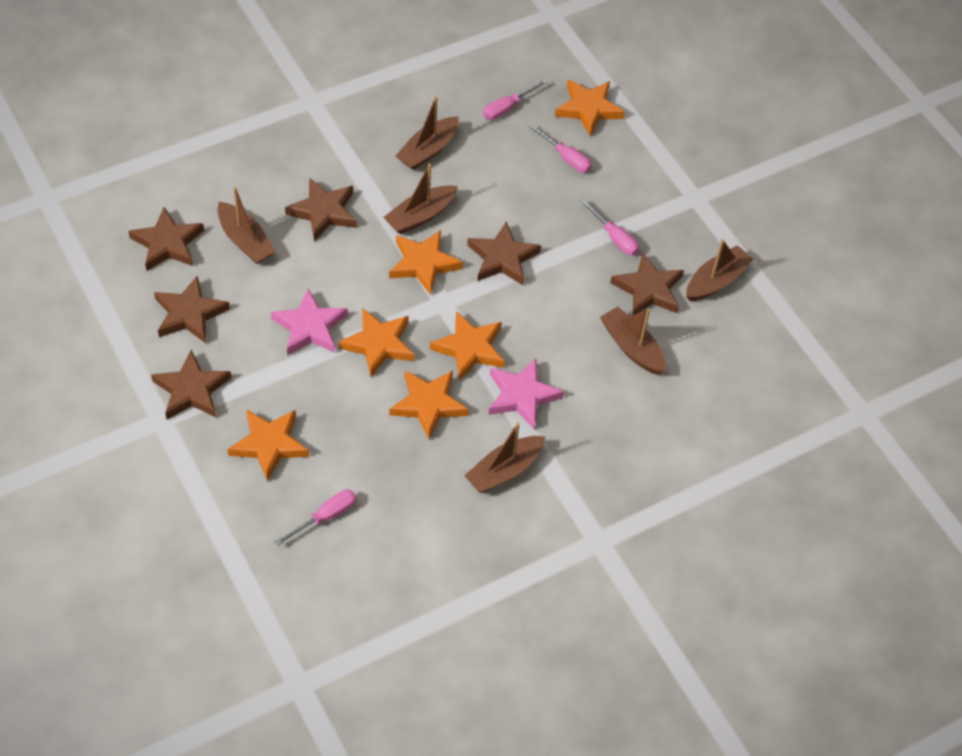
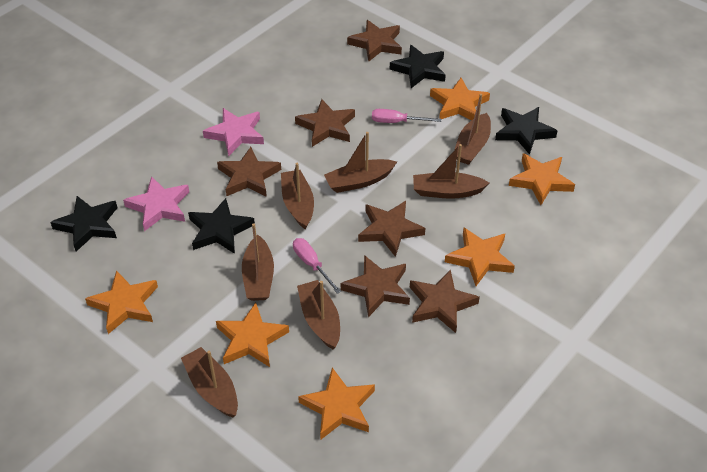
black star: none = 0 -> [50,196,117,252] [188,198,255,254] [390,45,446,88] [495,107,557,155] = 4
brown boat: [217,187,276,264] [383,164,458,234] [396,96,459,170] [464,422,546,493] [600,306,666,375] [686,239,753,301] = 6 -> [181,347,238,417] [242,223,274,301] [281,163,314,229] [297,280,340,349] [324,132,397,193] [413,144,489,199] [455,94,491,165] = 7
pink screwdriver: [275,490,357,546] [483,79,547,120] [528,124,592,173] [580,198,639,255] = 4 -> [293,238,341,294] [372,109,441,123] = 2

